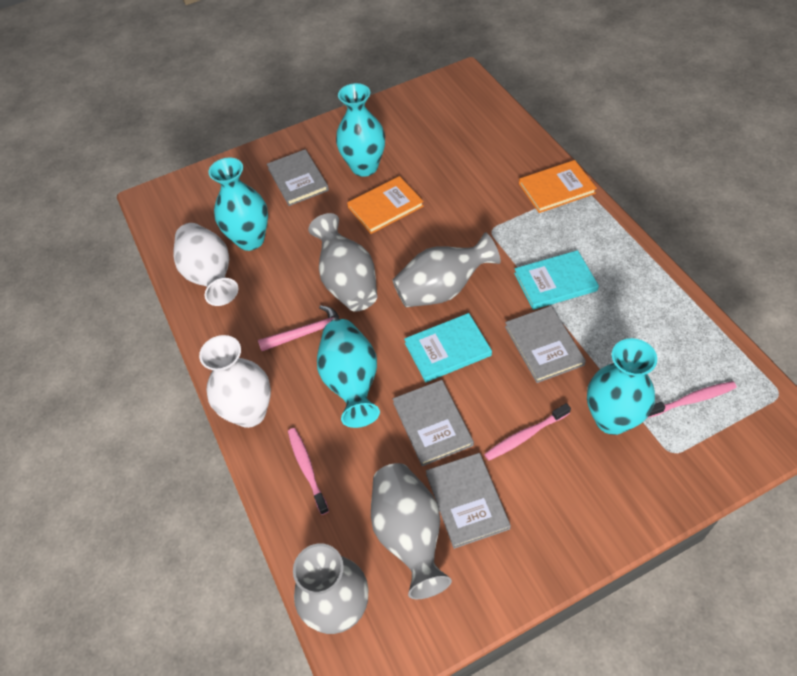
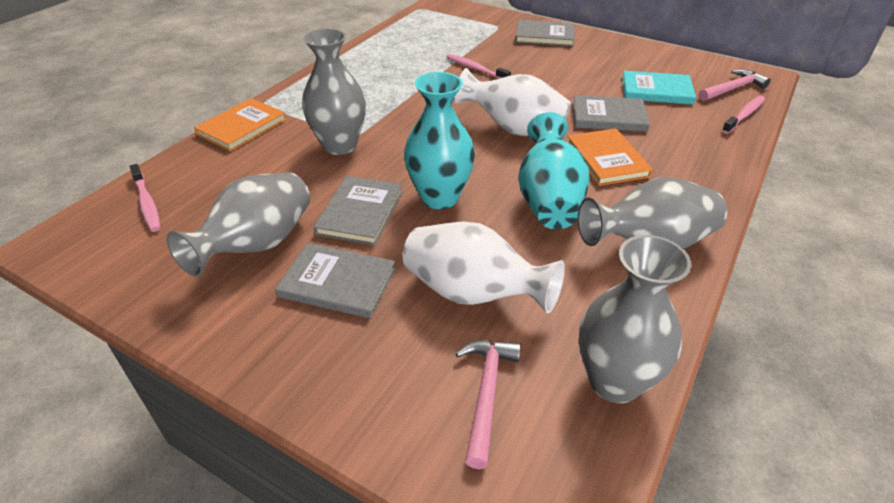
pink hammer: [258,305,339,351] = 1 -> [456,340,521,469] [699,69,771,101] = 2
turquoise book: [404,313,492,382] [514,250,599,310] = 2 -> [622,71,696,105] = 1
turquoise vase: [208,158,268,251] [317,319,380,428] [336,83,385,177] [587,338,657,435] = 4 -> [404,72,475,209] [518,112,590,229] = 2

